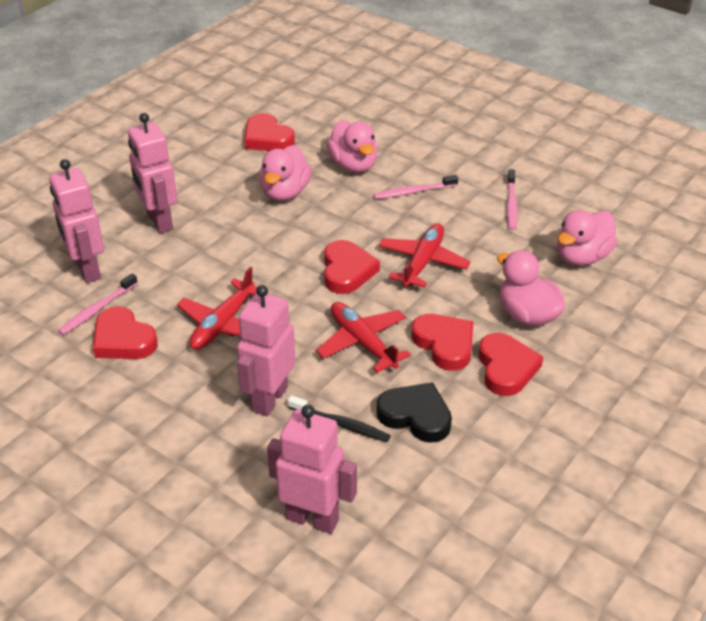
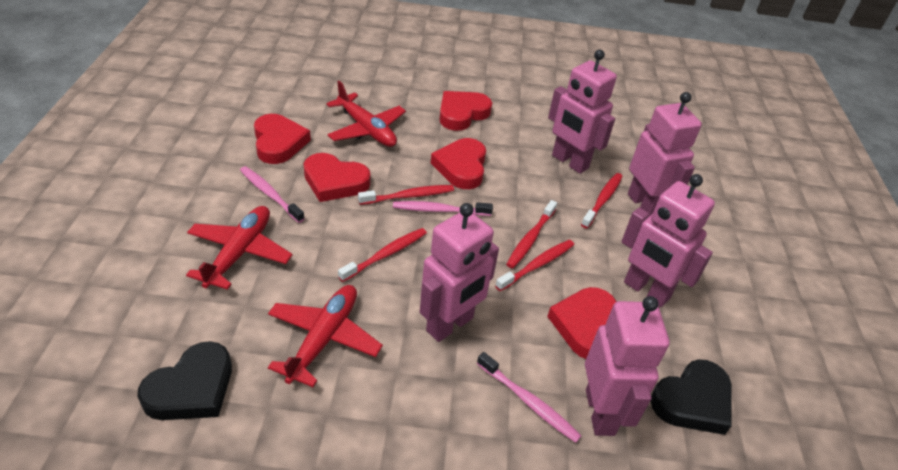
black heart: [377,382,452,443] = 1 -> [138,341,232,420] [651,359,732,435] = 2
black toothbrush: [288,395,391,442] = 1 -> none = 0
pink duck: [259,145,312,201] [326,120,378,173] [497,250,565,326] [557,210,617,266] = 4 -> none = 0
pink robot: [49,159,104,283] [128,113,178,233] [237,285,295,417] [267,405,357,534] = 4 -> [420,203,499,342] [548,50,617,174] [585,296,669,436] [621,174,715,307] [628,92,702,216] = 5
red toothbrush: none = 0 -> [338,228,427,282] [358,185,454,205] [495,240,574,291] [506,200,557,268] [581,173,623,228] = 5

